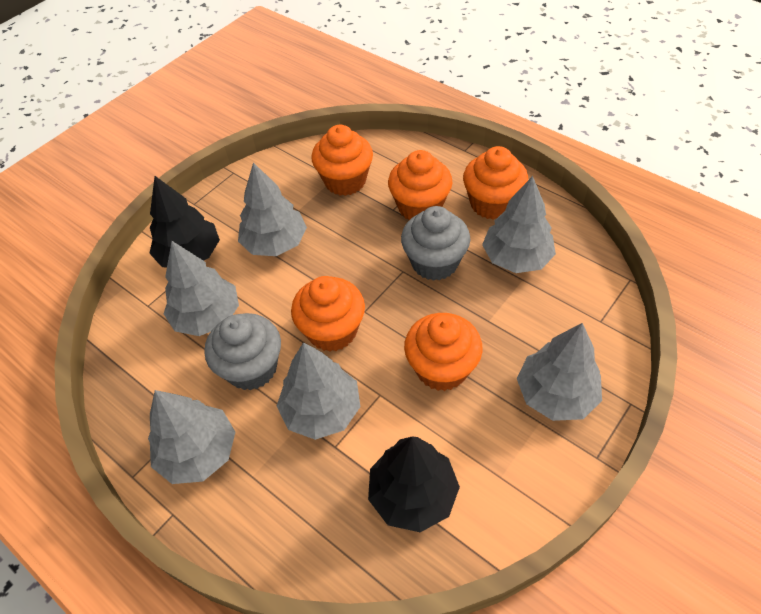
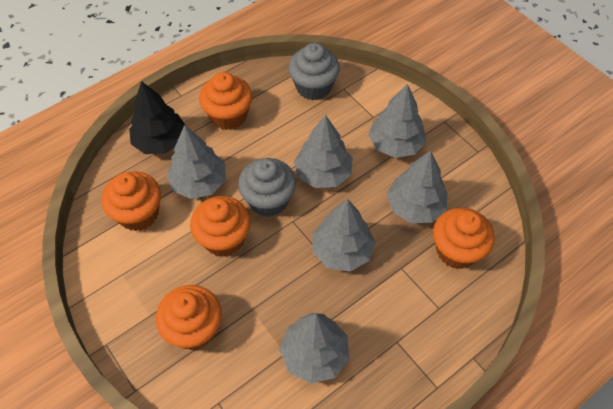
black tree: [149,176,220,268] [368,437,460,532] = 2 -> [129,81,186,154] = 1

